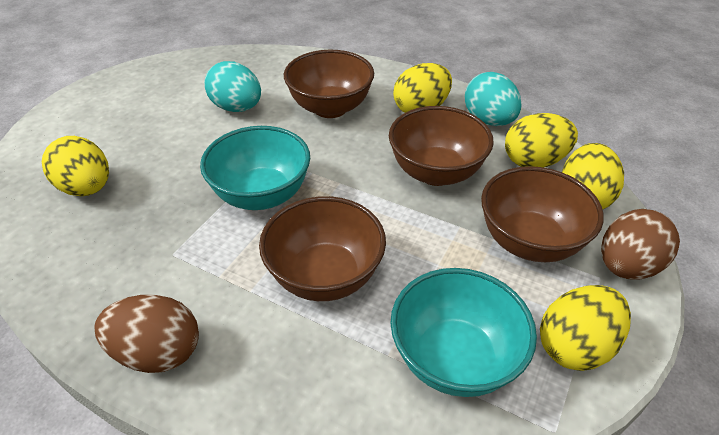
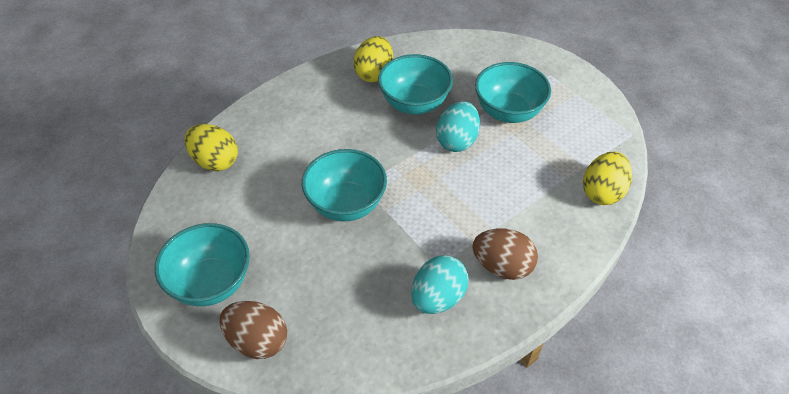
brown bowl: [259,196,386,301] [284,50,374,118] [389,106,494,186] [481,166,604,262] = 4 -> none = 0
turquoise bowl: [200,126,310,210] [390,268,537,397] = 2 -> [155,223,250,306] [302,149,387,222] [378,54,453,114] [475,62,551,123] = 4
yellow egg: [42,136,109,196] [393,63,452,113] [505,113,578,168] [540,285,631,371] [562,143,624,209] = 5 -> [185,124,238,171] [353,36,393,82] [583,152,632,205] = 3

